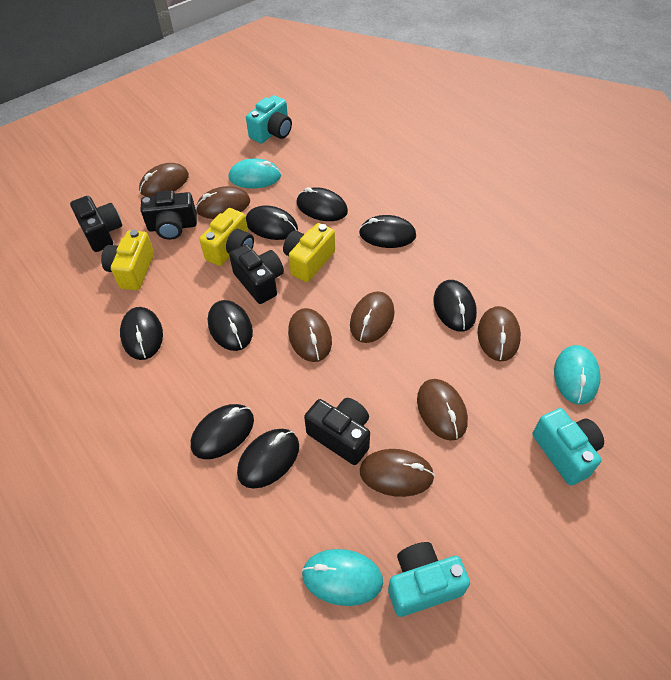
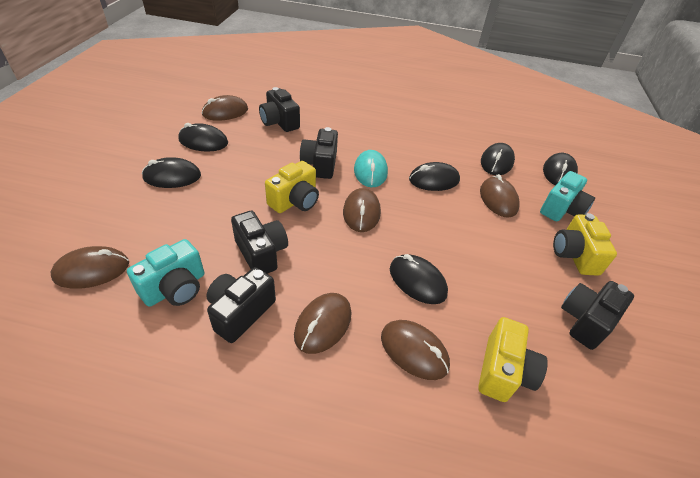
black camera: [70,196,122,252] [140,190,197,240] [229,244,284,304] [304,398,370,465] = 4 -> [206,267,276,343] [231,211,288,274] [259,87,300,132] [300,127,338,179] [561,281,634,350] = 5
black mouse: [120,307,163,360] [191,404,254,459] [208,300,253,351] [237,429,299,489] [246,205,298,240] [297,187,348,221] [359,215,416,248] [434,280,477,331] = 8 -> [142,157,201,188] [178,123,228,151] [390,254,448,304] [409,162,460,191] [481,143,515,175] [543,153,578,185] = 6
brown mouse: [139,163,189,196] [196,186,250,219] [288,308,332,362] [350,291,395,343] [360,449,435,497] [417,379,468,441] [477,306,521,361] = 7 -> [50,246,129,289] [202,95,248,121] [294,293,352,354] [343,188,381,232] [381,320,450,380] [480,174,520,218] = 6
turquoise camera: [246,95,292,144] [388,542,470,617] [532,408,604,486] = 3 -> [127,239,205,307] [540,171,595,222] = 2
turquoise mouse: [229,158,281,188] [302,549,383,606] [554,345,601,404] = 3 -> [354,150,388,187] = 1

